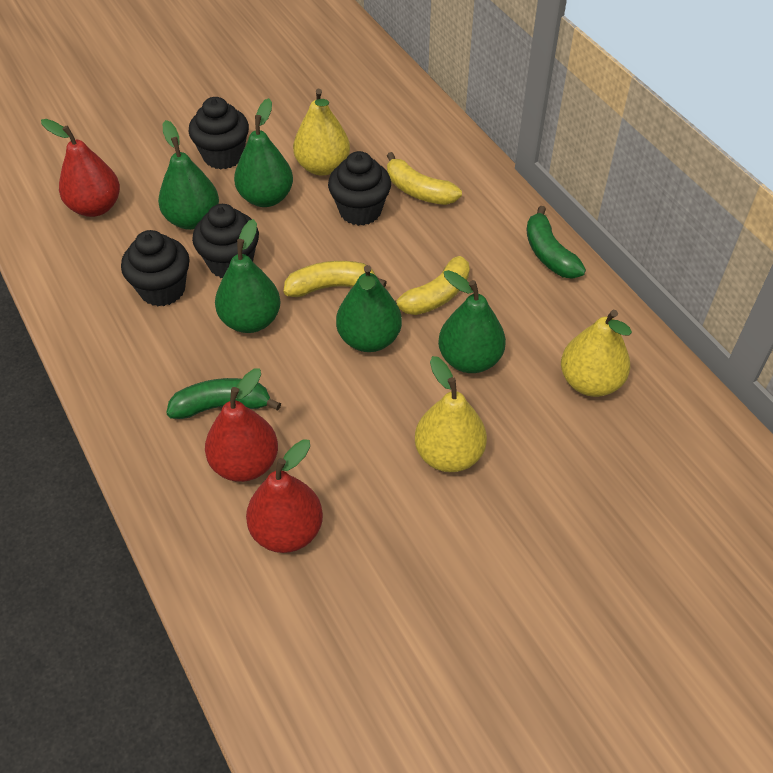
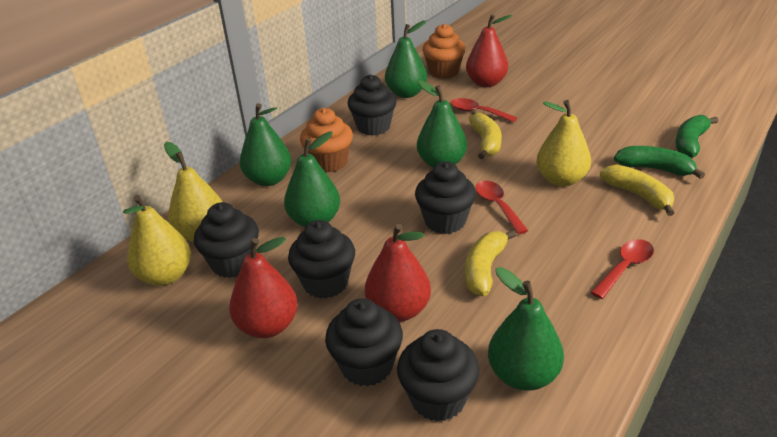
black cupcake: [121,230,190,306] [189,97,249,169] [192,204,259,278] [328,151,391,226] = 4 -> [194,202,259,278] [288,220,355,298] [325,298,403,387] [347,74,397,135] [397,329,479,422] [415,161,476,234] = 6
orange cupcake: none = 0 -> [300,108,353,172] [422,24,466,79] = 2
red spoon: none = 0 -> [451,98,517,123] [475,181,528,234] [591,239,654,299] = 3

